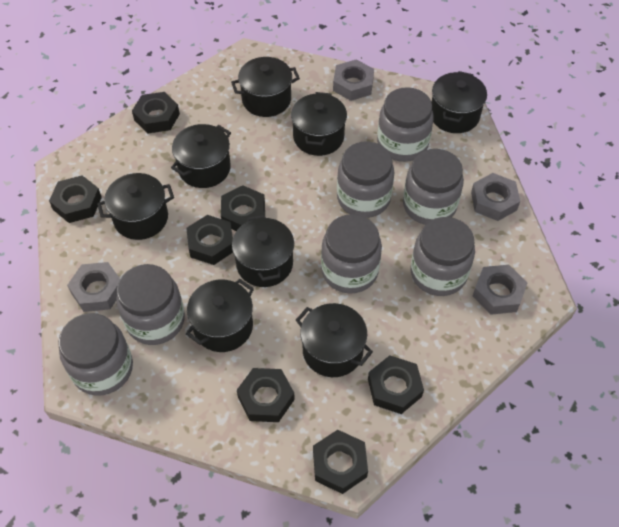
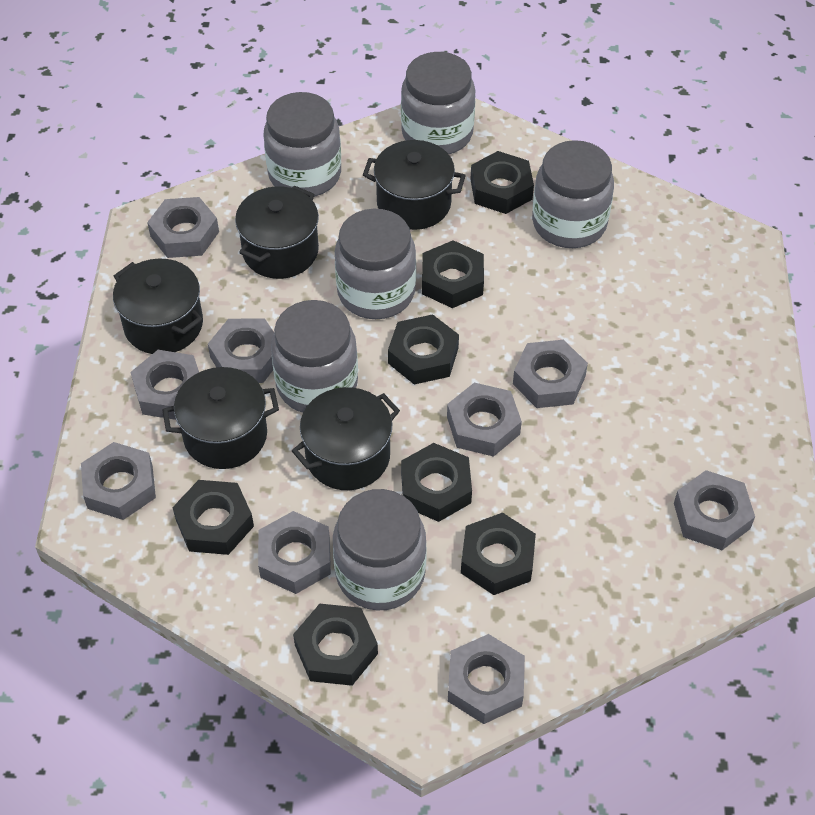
black pot: [97,173,174,240] [171,124,231,188] [186,279,254,352] [231,57,300,117] [232,215,294,287] [291,92,347,156] [296,303,373,377] [432,71,487,133] = 8 -> [113,259,203,354] [163,367,279,469] [235,185,319,279] [292,387,400,490] [363,140,466,230] = 5
grey jar: [58,313,133,396] [116,264,185,345] [321,214,382,294] [337,141,395,218] [377,87,434,162] [403,149,464,225] [411,217,475,296] = 7 -> [264,92,341,197] [271,300,358,413] [333,489,427,610] [335,209,416,319] [401,52,476,154] [532,140,614,248] = 6
grey nut: [67,262,120,312] [333,59,374,101] [471,173,520,221] [473,265,527,315] = 4 -> [81,442,156,520] [130,350,199,420] [147,197,219,258] [208,319,274,383] [258,511,331,594] [447,383,522,457] [448,634,525,724] [513,340,588,408] [674,470,755,550] = 9

